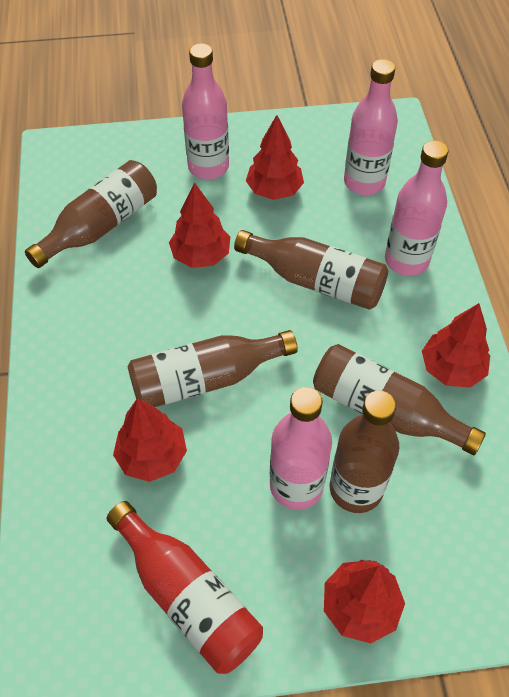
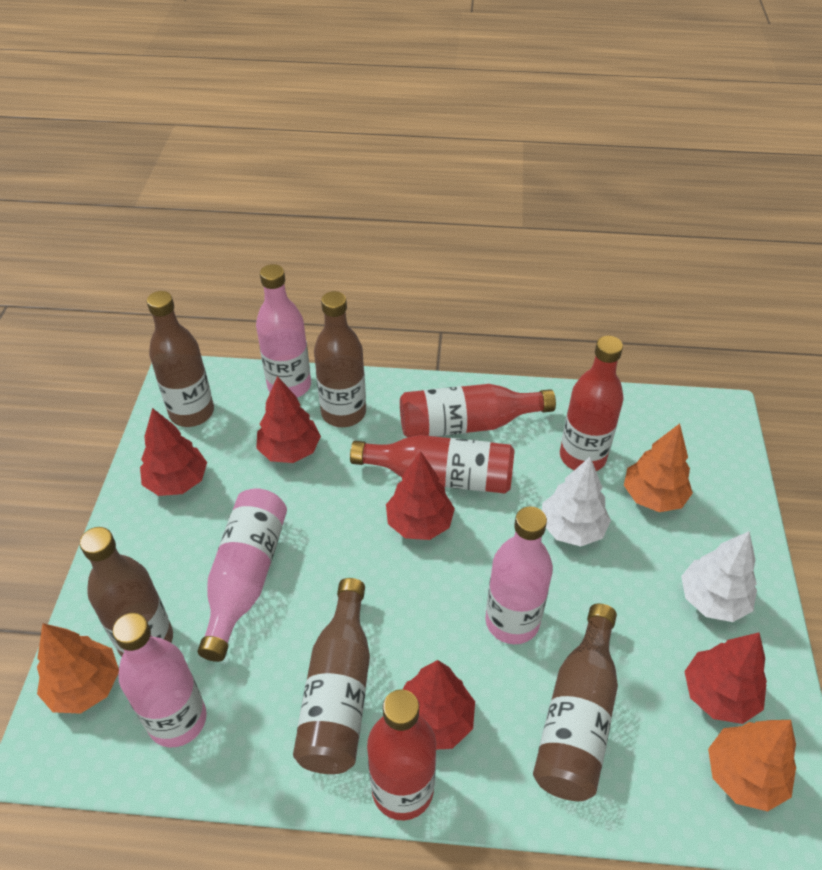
orange tree: none = 0 -> [37,623,119,714] [624,424,693,512] [708,720,796,811] = 3
red bottle: [107,501,263,674] = 1 -> [350,435,515,494] [367,689,436,820] [400,384,556,438] [560,336,624,471] = 4
white tree: none = 0 -> [542,457,611,546] [681,531,757,622] = 2

